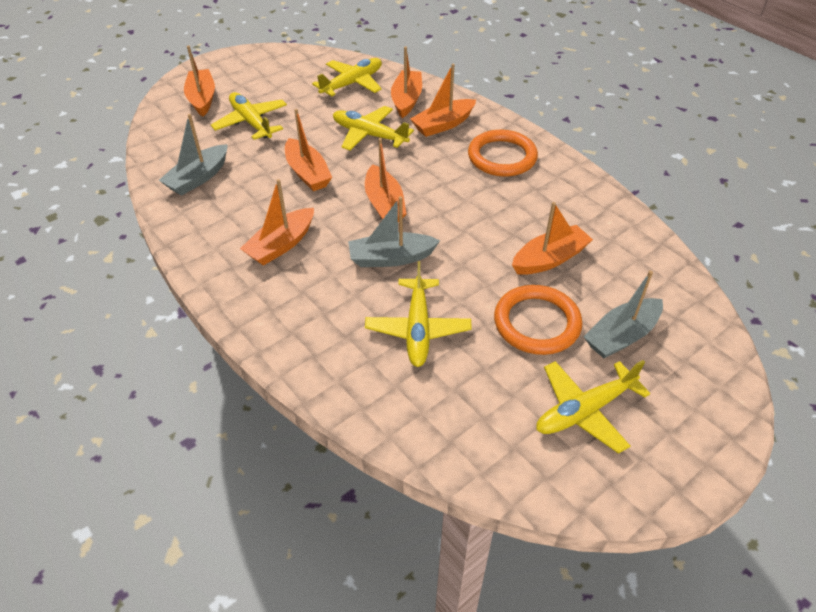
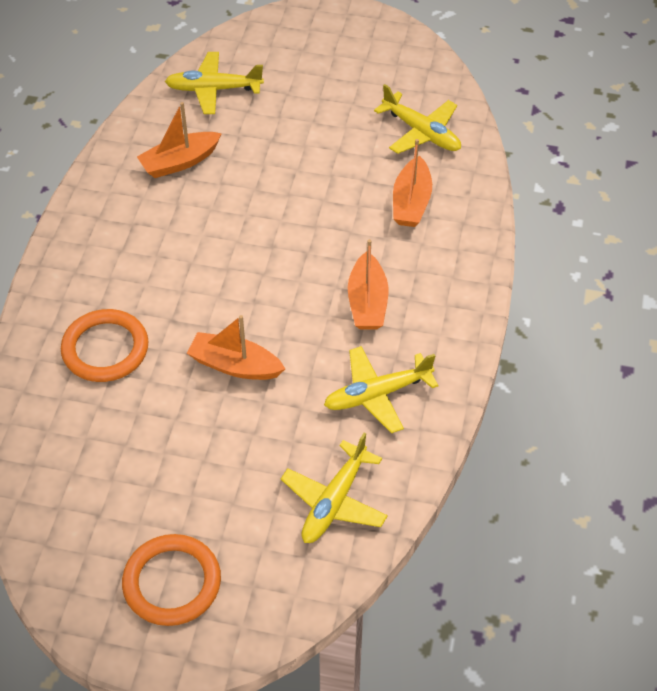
grey boat: [159,114,228,196] [348,196,440,267] [584,271,663,358] = 3 -> none = 0
orange boat: [184,45,215,117] [240,179,314,266] [285,109,332,191] [365,138,407,222] [391,47,422,118] [410,64,476,137] [512,202,593,275] = 7 -> [137,102,222,178] [187,315,285,380] [348,239,389,330] [393,139,432,227] = 4
yellow plane: [211,92,287,140] [312,58,382,96] [333,106,414,150] [365,261,472,367] [536,360,651,454] = 5 -> [165,52,264,114] [281,433,388,543] [324,346,438,433] [374,84,461,154] = 4

